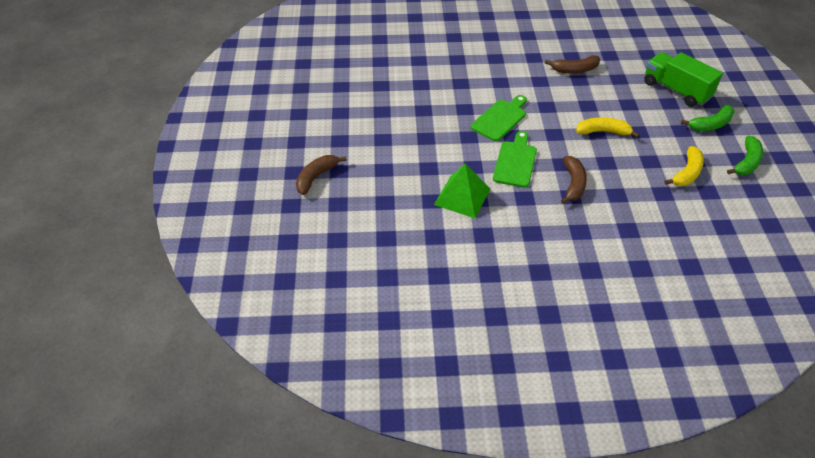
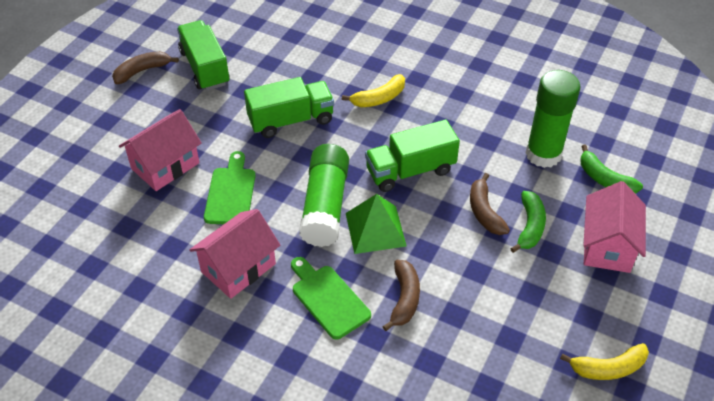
green glue stick: none = 0 -> [299,144,349,247] [526,70,581,168] = 2
green truck: [644,52,723,107] = 1 -> [177,20,230,91] [244,77,334,138] [365,120,460,192] = 3
pink house: none = 0 -> [119,109,202,191] [189,209,280,299] [583,181,646,273] = 3

